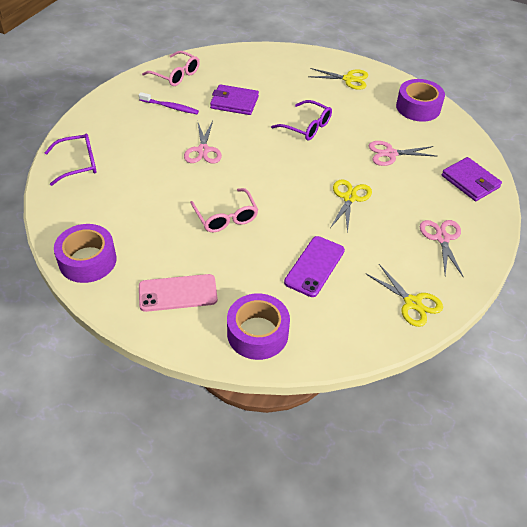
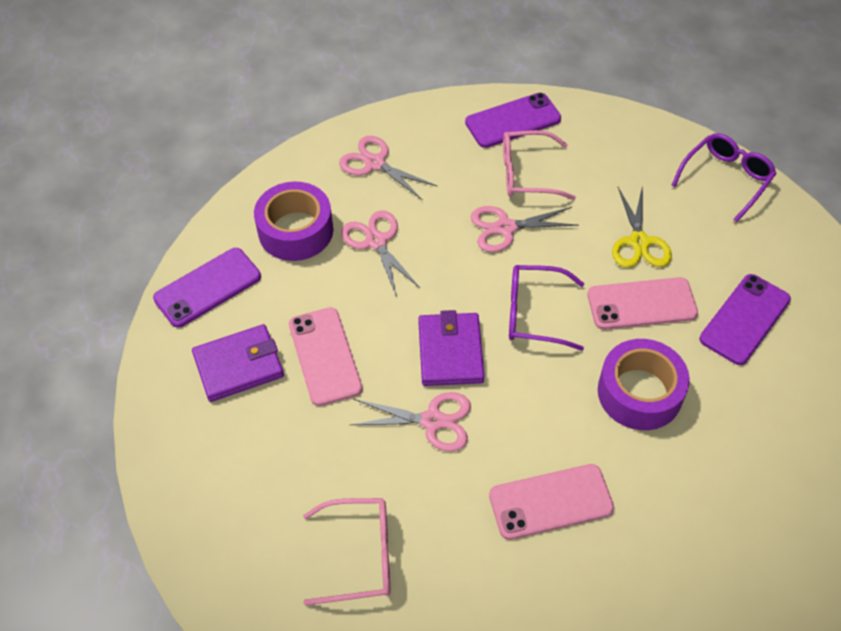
pink phone: [139,274,218,312] = 1 -> [289,307,363,406] [489,464,614,540] [587,277,698,330] = 3
pink scissors: [184,121,222,164] [369,141,438,166] [420,220,464,278] = 3 -> [339,136,437,200] [341,210,420,297] [350,392,471,452] [470,206,579,252] = 4
purple phone: [284,236,345,297] = 1 -> [153,248,261,328] [465,93,561,148] [699,274,791,365] = 3
purple tape: [54,224,117,283] [227,293,290,360] [396,79,445,122] = 3 -> [254,182,333,261] [598,339,690,430] = 2
purple toothbrush: [139,92,199,114] = 1 -> none = 0
yellow scissors: [308,68,368,90] [330,179,372,234] [366,264,443,327] = 3 -> [612,185,672,268] = 1

